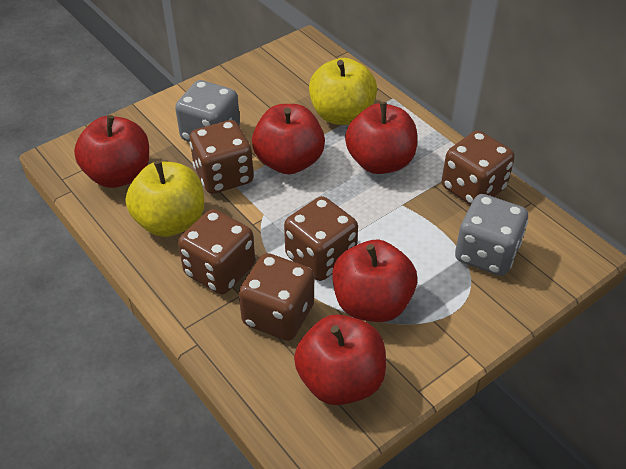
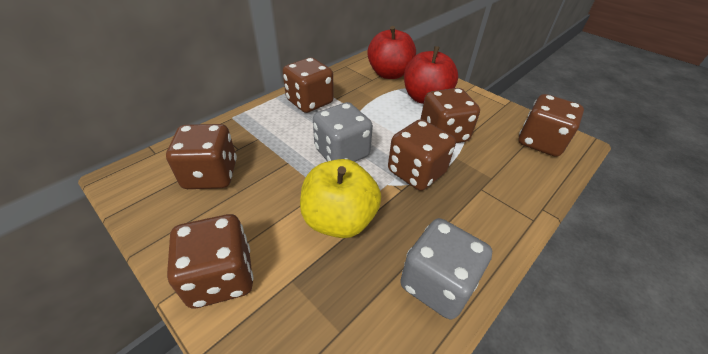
brown dice: [178,209,255,294] [190,120,254,194] [239,253,314,341] [284,196,358,281] [442,131,515,205] = 5 -> [166,124,237,189] [167,214,253,308] [283,57,334,113] [388,119,456,191] [421,88,480,143] [519,94,584,157] = 6
red apple: [74,115,149,188] [252,104,325,174] [294,314,386,405] [332,240,417,322] [345,102,417,174] = 5 -> [367,26,416,79] [404,46,458,104] = 2
yellow apple: [126,161,204,237] [309,58,377,125] = 2 -> [300,159,381,238] = 1

